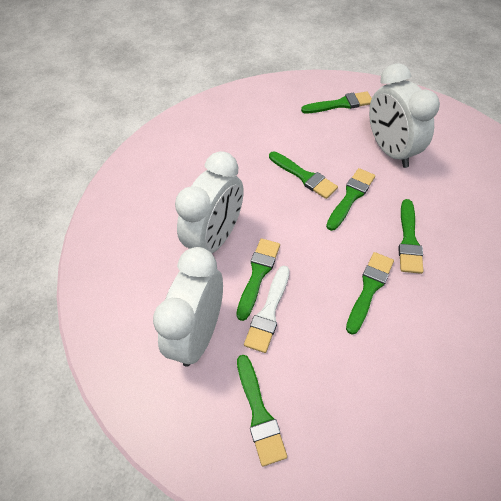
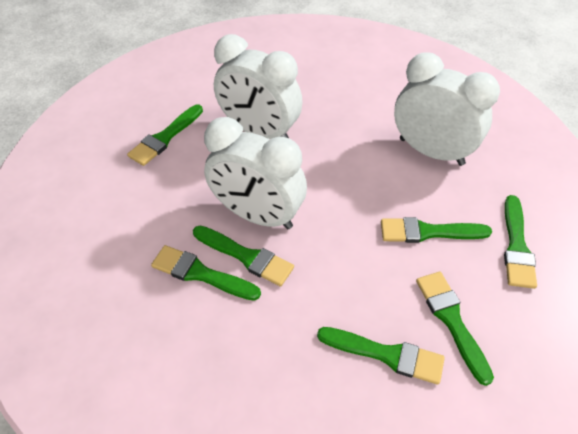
white brush: [244,266,290,353] = 1 -> none = 0

